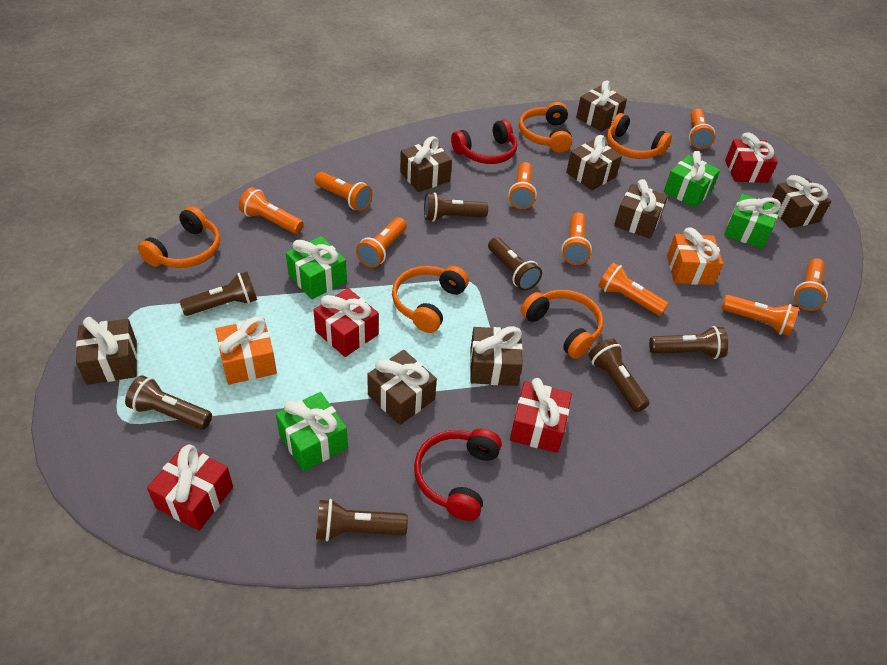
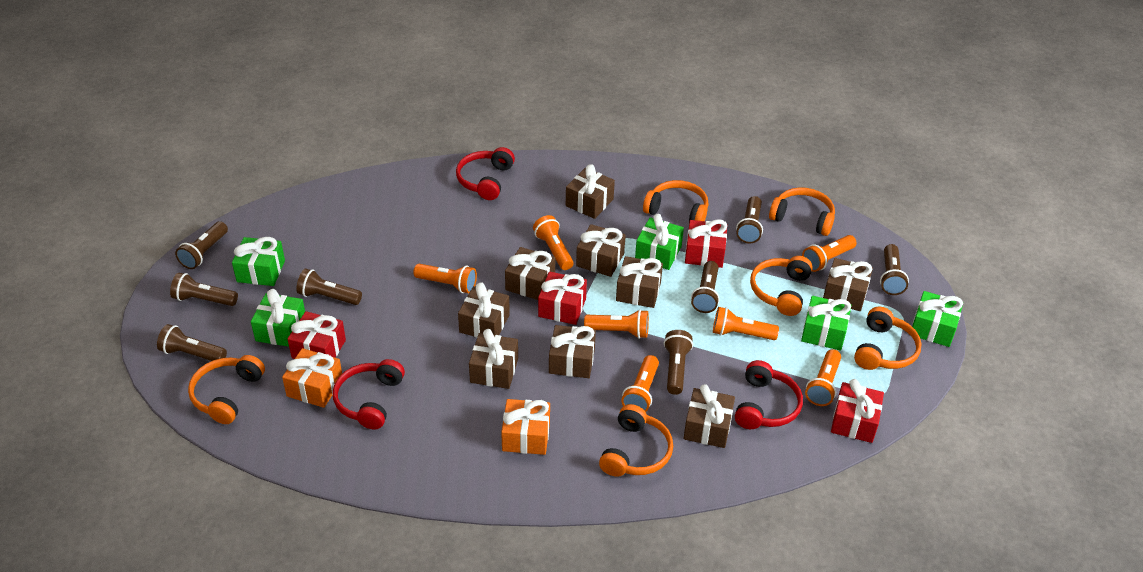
brown flashlight: [125,375,212,429] [180,272,257,316] [316,499,408,541] [424,192,488,222] [488,237,542,291] [588,338,650,412] [649,326,728,359] = 7 -> [157,324,227,361] [170,273,238,306] [175,221,228,269] [296,269,362,305] [664,330,693,395] [691,261,720,313] [736,196,763,244] [880,244,909,295] = 8
brown gift: [76,317,137,385] [367,350,437,425] [400,136,452,192] [470,326,523,386] [566,135,622,190] [576,80,627,132] [614,179,668,239] [769,175,831,228] = 8 -> [458,282,510,338] [469,329,518,389] [505,247,555,300] [549,325,596,378] [566,164,615,219] [576,224,626,277] [616,256,663,308] [684,384,735,448] [823,258,873,311] = 9
green gift: [276,392,348,471] [286,236,347,299] [664,151,720,208] [724,194,781,249] = 4 -> [232,237,285,286] [251,289,305,347] [635,214,684,270] [801,296,852,350] [912,291,963,347] = 5
orange flashlight: [239,187,304,234] [314,172,373,211] [356,217,407,268] [509,162,537,209] [561,212,592,265] [598,262,669,316] [689,109,715,149] [721,295,799,336] [794,258,828,311] = 9 -> [413,264,477,293] [533,215,573,270] [584,309,649,339] [621,355,659,412] [713,307,779,340] [802,235,857,272] [805,349,841,406] = 7
orange headphones: [138,206,220,268] [392,266,469,333] [519,102,572,153] [521,290,604,359] [606,113,672,159] = 5 -> [188,355,265,424] [599,404,673,477] [643,180,709,222] [750,256,813,316] [769,187,835,236] [854,307,922,370] = 6
red headphones: [414,428,502,521] [451,119,517,164] = 2 -> [333,359,405,430] [456,147,515,200] [735,360,803,429] = 3

